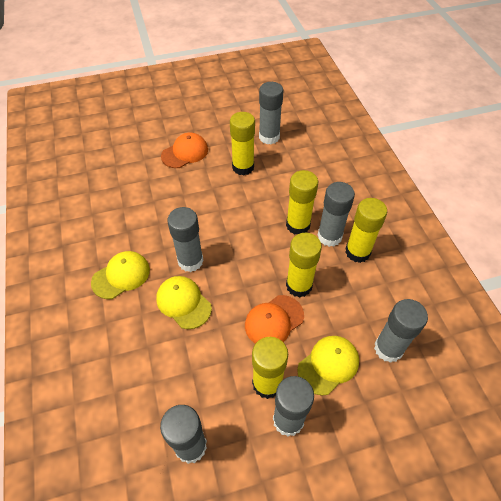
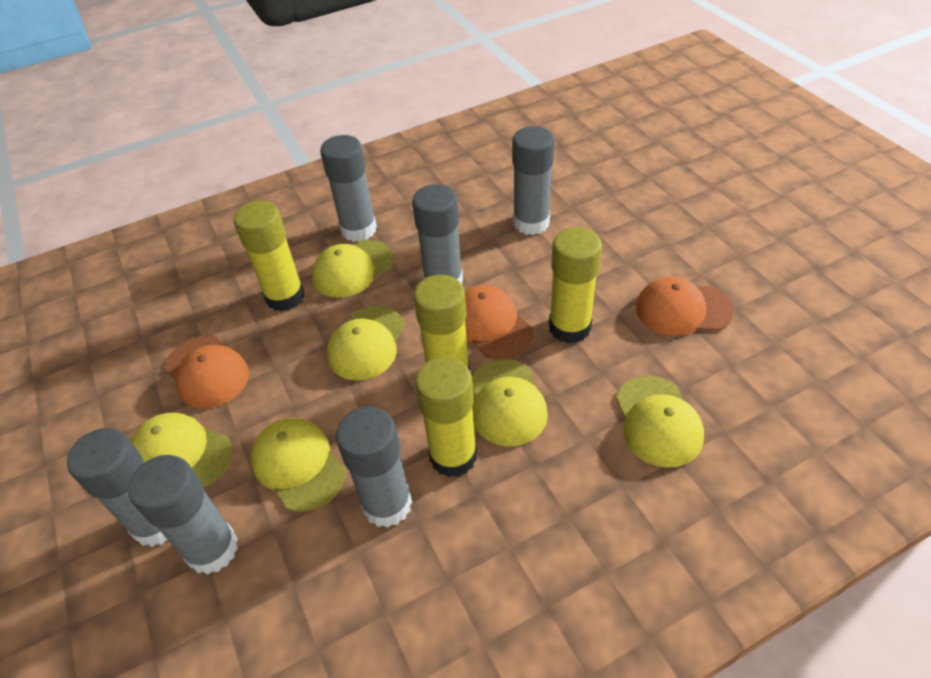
orange cap: [161,133,208,168] [245,295,304,344] = 2 -> [165,336,249,409] [465,285,533,359] [636,276,734,336] = 3
yellow cap: [91,251,150,299] [156,276,212,329] [297,336,359,395] = 3 -> [130,412,233,487] [251,418,345,512] [312,240,394,298] [327,305,405,381] [472,359,548,446] [616,376,704,468] = 6
yellow glue stick: [230,112,255,176] [252,337,288,399] [286,170,318,235] [286,233,322,297] [345,198,387,263] = 5 -> [234,201,305,312] [413,275,470,370] [415,357,477,477] [549,227,602,343] = 4

